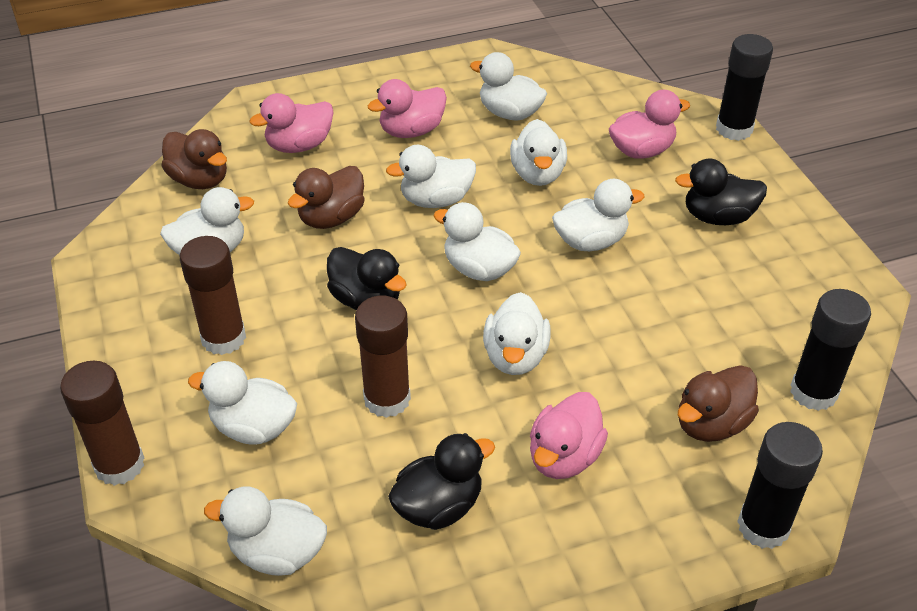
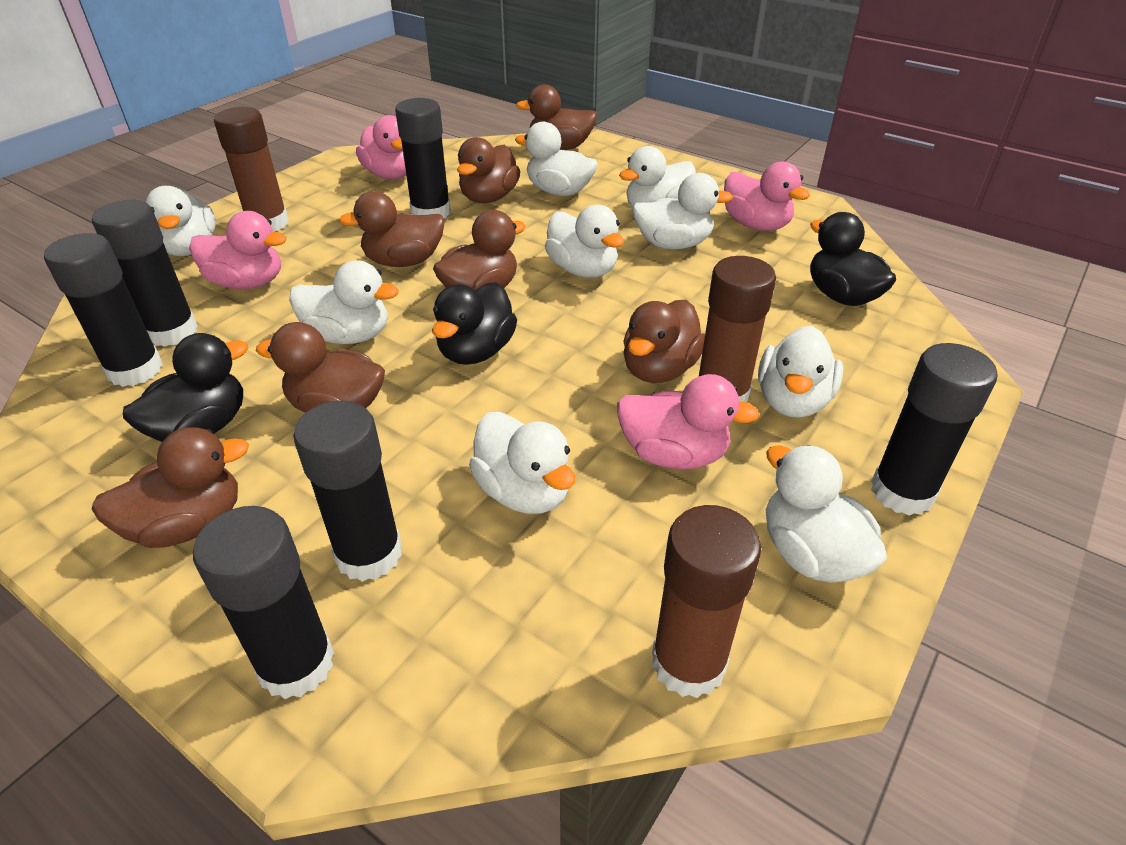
black glue stick: [716,34,773,141] [737,422,823,549] [790,289,871,411] = 3 -> [44,233,163,387] [92,200,198,347] [193,506,334,699] [293,401,402,582] [395,98,451,219] [871,343,998,515] = 6
brown duck: [161,129,227,189] [288,166,365,229] [678,365,759,442] = 3 -> [92,427,249,548] [256,322,385,413] [338,191,445,267] [433,210,526,291] [457,137,520,203] [516,84,597,150] [623,300,705,383] = 7

